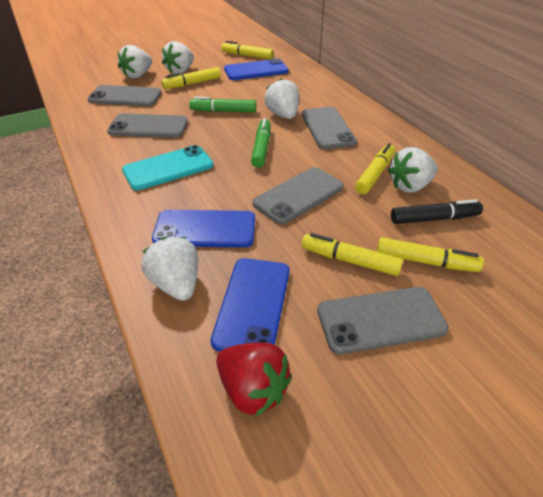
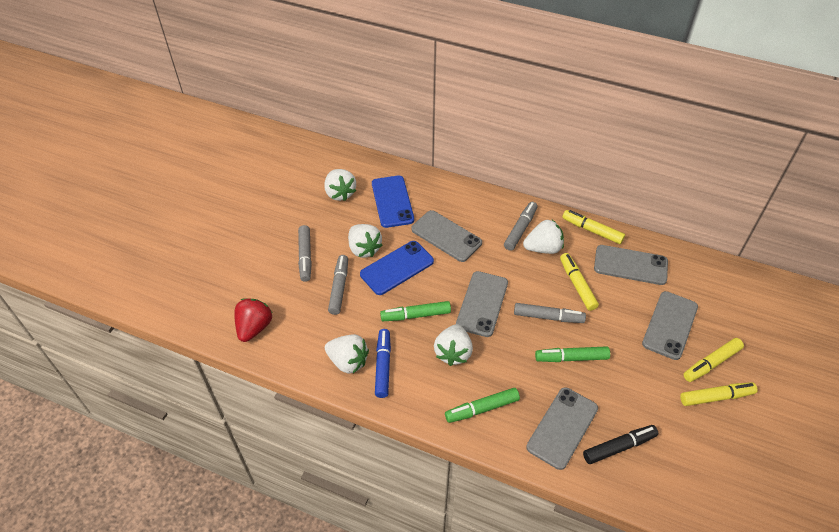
blue marker: none = 0 -> [375,329,391,398] = 1
blue phone: [152,210,255,248] [211,258,290,352] [224,58,289,80] = 3 -> [360,241,434,295] [372,176,414,228] = 2
green marker: [189,97,256,112] [251,118,271,168] = 2 -> [380,301,451,321] [445,388,520,423] [535,346,610,362] = 3
grey marker: none = 0 -> [298,225,312,282] [328,255,348,315] [504,202,538,251] [514,303,586,323] = 4
turquoise phone: [122,145,214,190] = 1 -> none = 0
yellow marker: [161,67,221,89] [221,41,274,59] [302,233,403,276] [355,143,395,194] [377,237,484,272] = 5 -> [560,253,599,311] [562,210,625,244] [680,382,757,406] [683,338,744,382] = 4

